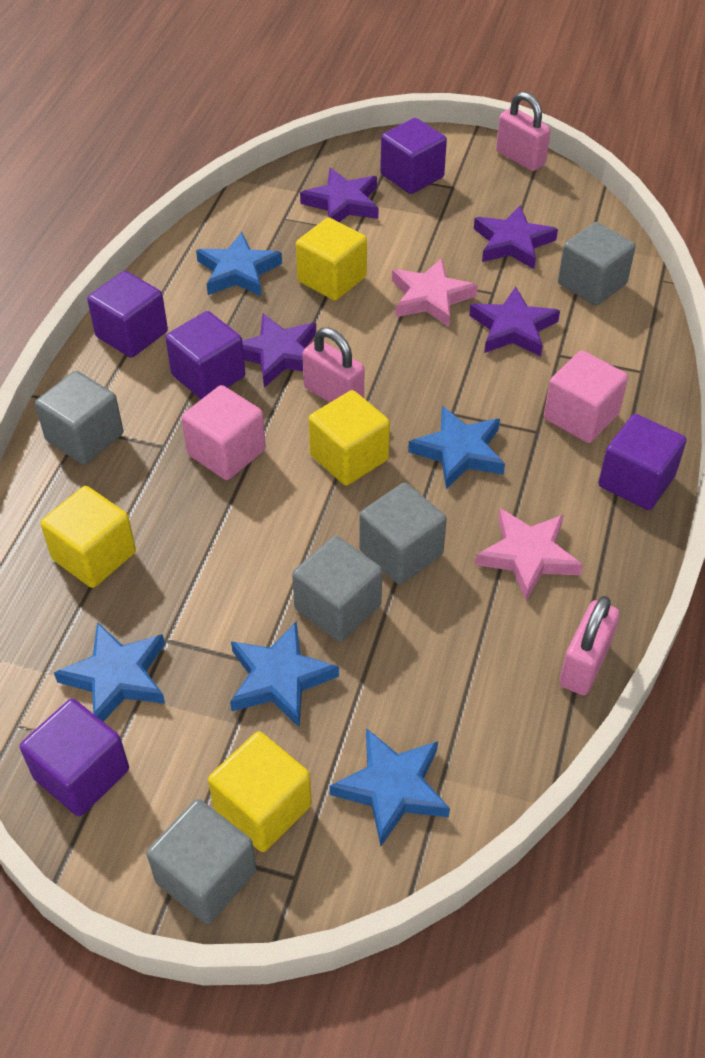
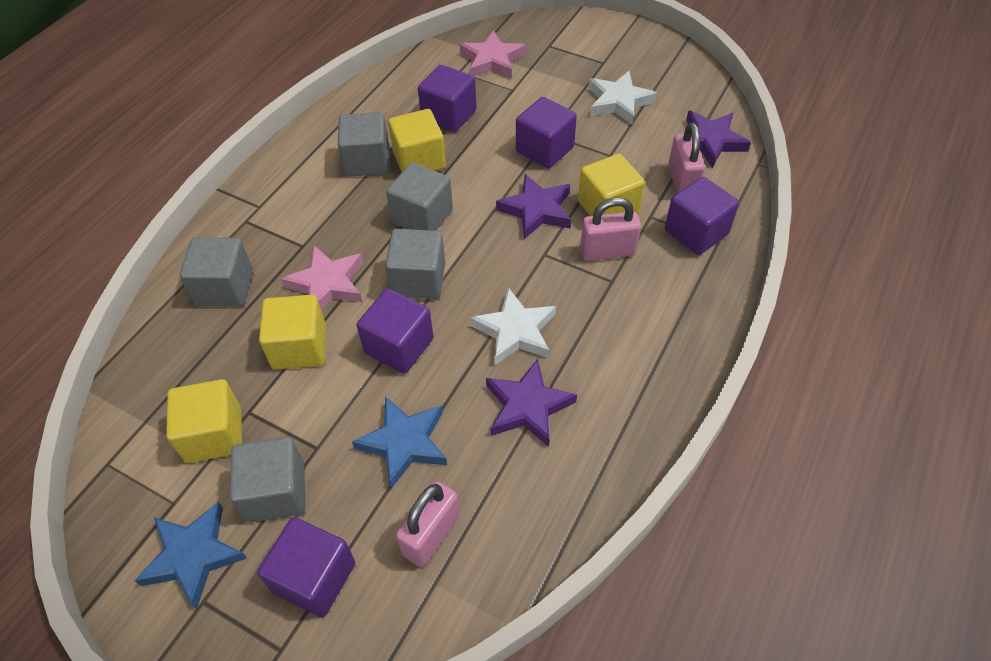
blue star: [54,622,165,722] [196,232,282,297] [230,622,339,728] [330,728,450,846] [408,406,505,489] = 5 -> [134,502,247,609] [352,396,447,489] = 2
pink cube: [181,385,266,480] [544,350,628,443] = 2 -> none = 0
purple star: [242,314,316,388] [300,168,378,222] [469,287,560,357] [474,206,558,269] = 4 -> [486,359,577,447] [496,174,571,239] [686,111,751,168] = 3
white star: none = 0 -> [470,287,556,365] [588,71,657,125] = 2

